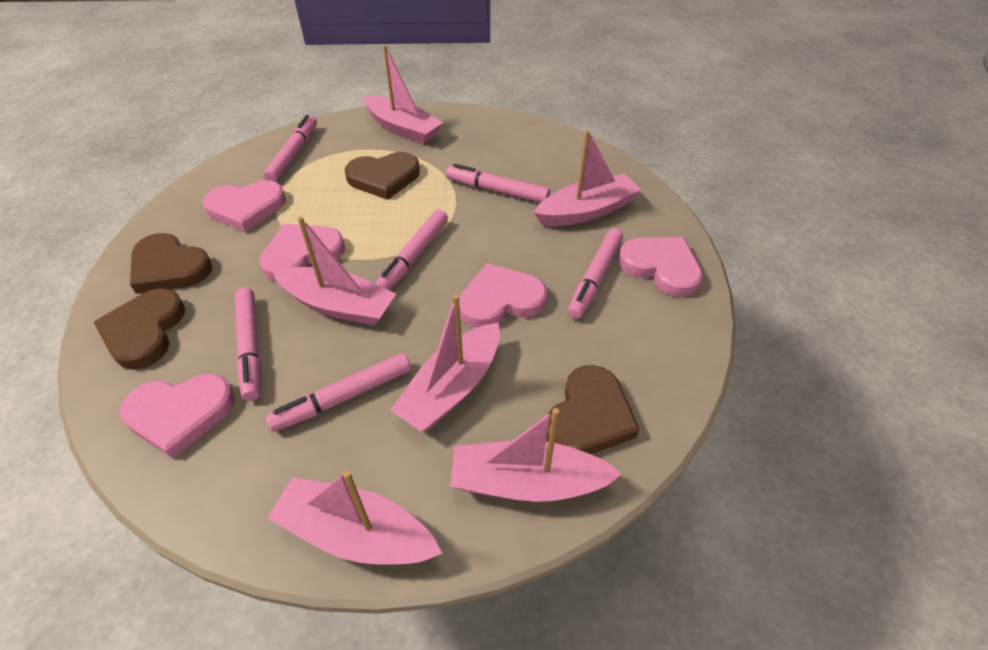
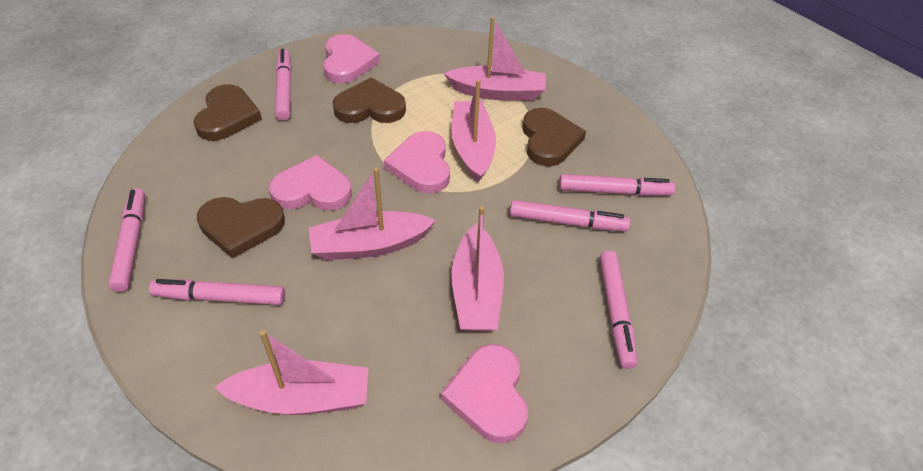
pink boat: [267,470,443,565] [272,216,396,326] [363,45,443,144] [390,294,500,432] [450,408,622,502] [534,130,641,226] = 6 -> [215,330,368,415] [308,168,436,260] [444,17,546,101] [452,80,496,182] [452,206,504,331] = 5
pink heart: [120,374,235,459] [203,180,286,232] [259,224,345,282] [459,263,547,328] [618,237,703,297] = 5 -> [269,155,352,211] [323,34,380,83] [384,131,450,193] [441,344,528,443] = 4

